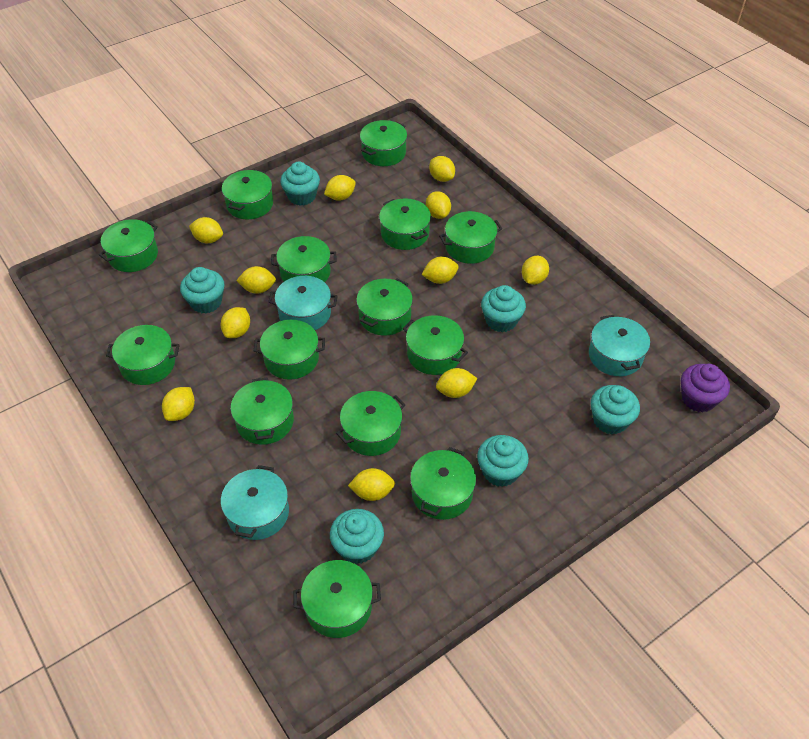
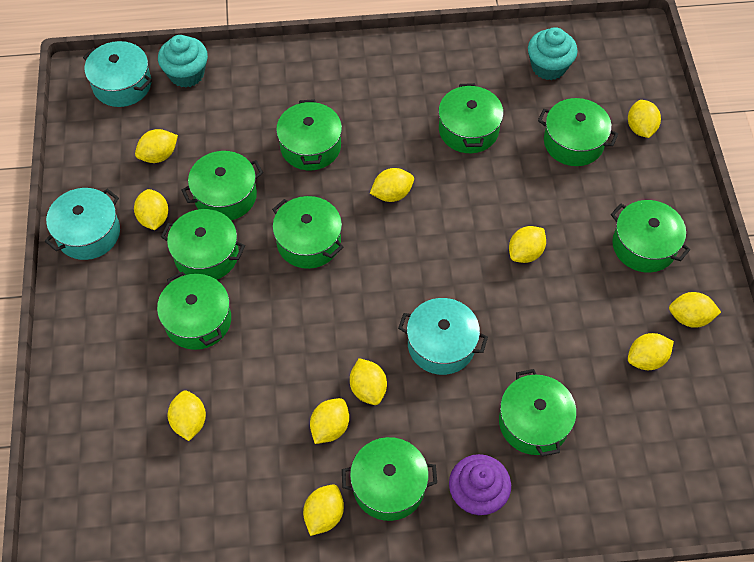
green pot: [99,219,158,272] [106,325,180,385] [222,169,273,219] [230,378,294,445] [254,320,325,380] [271,236,336,282] [293,560,381,638] [336,391,405,456] [356,279,413,336] [360,120,407,166] [379,198,431,250] [403,315,468,375] [410,447,476,520] [439,211,502,264] = 14 -> [157,271,231,350] [161,209,245,280] [182,151,263,220] [272,196,343,269] [276,99,342,170] [342,437,437,521] [438,83,503,153] [499,369,577,456] [538,98,618,166] [611,200,690,273] = 10
turquoise cupcake: [180,267,224,314] [280,162,320,206] [330,509,384,564] [477,435,529,487] [481,285,526,332] [591,385,640,434] = 6 -> [158,35,208,88] [528,27,578,80] = 2

